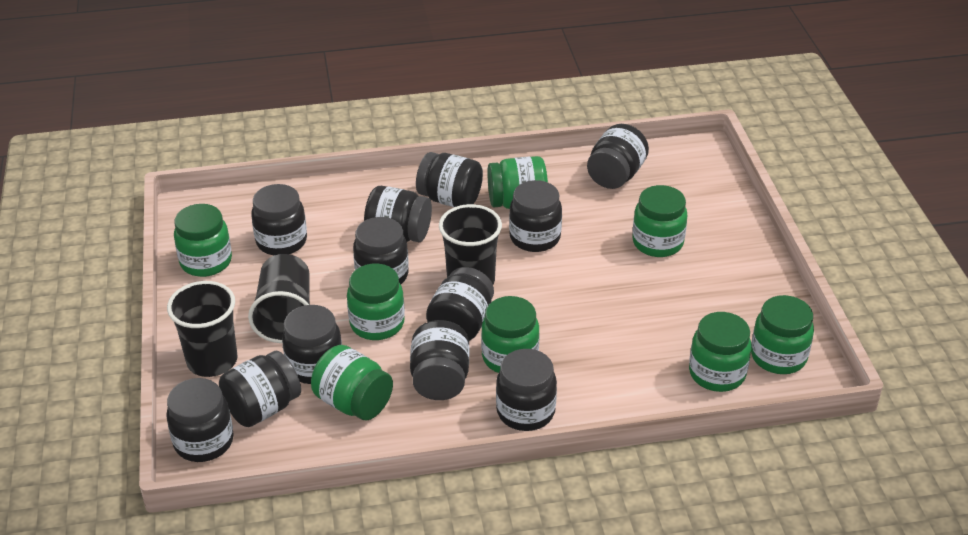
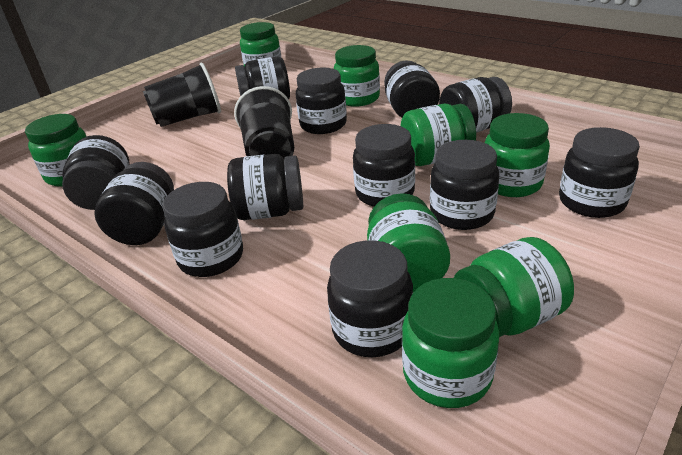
black cup: [167,281,237,377] [248,254,310,343] [439,204,502,284] = 3 -> [143,62,221,127] [234,86,294,159] = 2

